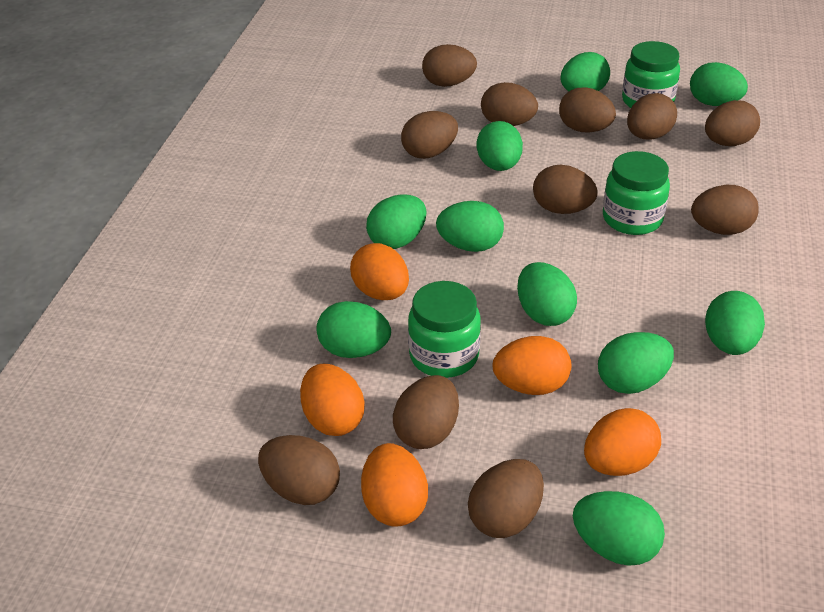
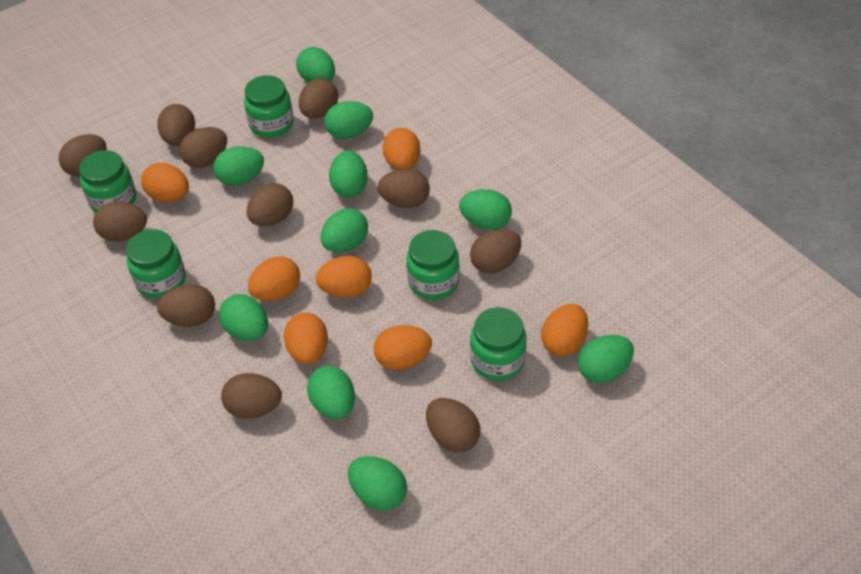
green jar: [408,281,481,378] [603,151,670,235] [622,41,680,108] = 3 -> [79,150,136,212] [126,229,186,298] [244,75,294,138] [406,230,460,300] [470,307,526,381] = 5
orange egg: [300,364,365,436] [350,243,409,300] [361,443,428,527] [493,336,571,395] [584,408,661,476] = 5 -> [141,163,189,202] [248,256,300,301] [284,313,328,365] [316,256,372,298] [374,325,432,370] [383,128,420,170] [541,304,588,356] = 7

